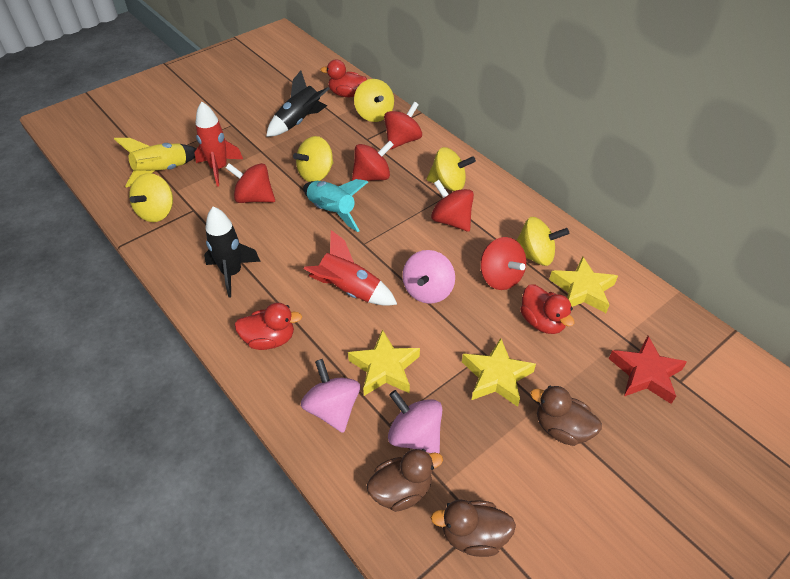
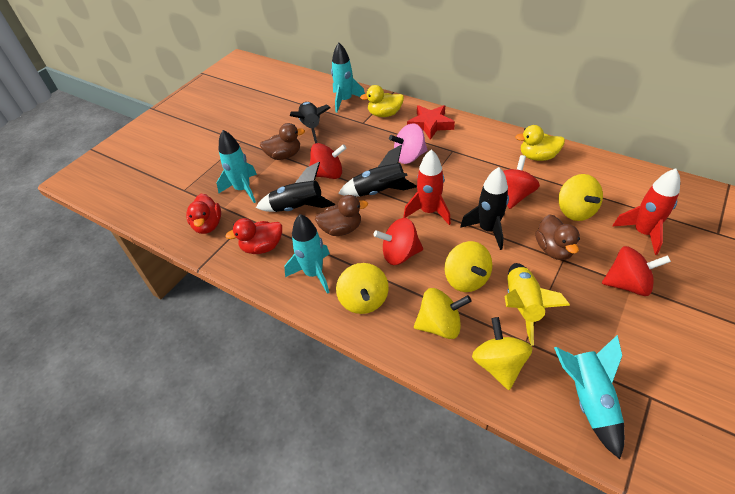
black rocket: [204,206,261,298] [266,70,330,137] = 2 -> [256,162,335,212] [290,102,331,143] [338,144,417,197] [460,167,509,250] = 4
pink spinning top: [301,359,360,433] [388,390,442,453] [402,250,455,304] = 3 -> [389,124,427,164] = 1
red duck: [234,303,302,350] [320,60,367,97] [520,284,574,334] = 3 -> [186,194,221,234] [225,218,282,254] = 2
red spinning top: [226,163,275,203] [352,141,394,181] [384,102,422,150] [431,180,474,232] [480,237,526,290] = 5 -> [309,143,347,179] [373,218,423,265] [503,155,540,209] [602,246,671,296] = 4
turquoise rocket: [303,179,368,232] = 1 -> [217,130,257,203] [284,214,330,294] [331,43,365,113] [554,335,625,459] = 4
yellow duck: none = 0 -> [360,85,404,117] [515,125,565,161] = 2
yellow star: [348,329,420,396] [462,338,536,407] [549,257,618,313] = 3 -> none = 0

